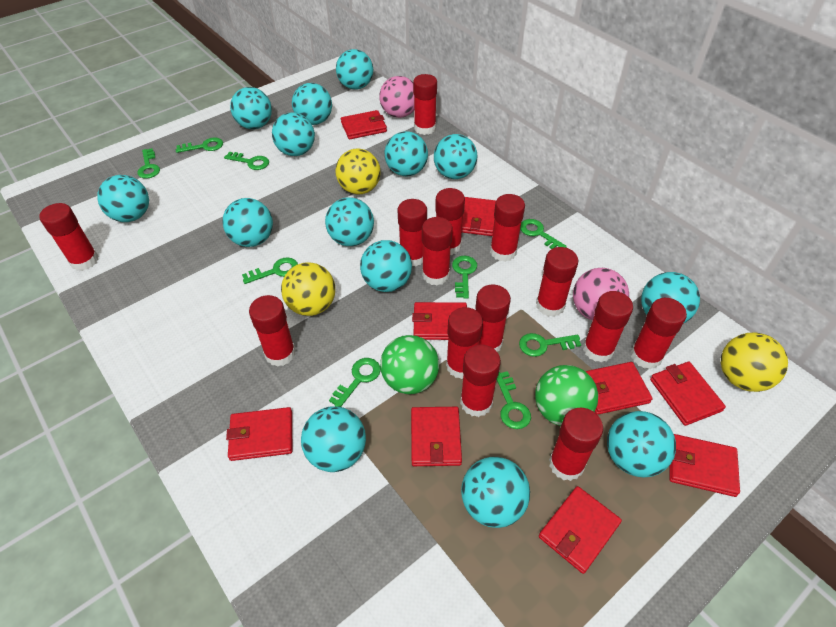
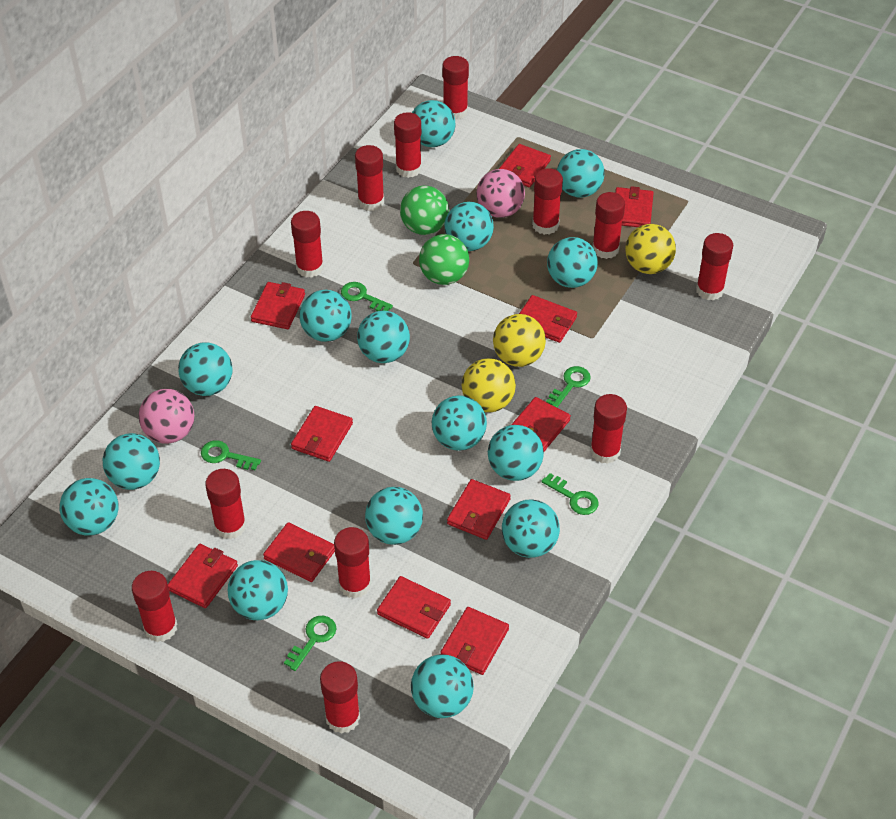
green key: [137,148,160,179] [176,138,223,153] [224,152,269,170] [242,257,298,284] [329,358,381,407] [452,256,477,299] [497,371,531,429] [519,333,581,357] [520,219,567,249] = 9 -> [201,440,261,470] [284,616,336,671] [341,282,393,311] [541,473,599,515] [546,366,591,407] = 5
red glue stick: [39,203,99,271] [249,295,296,367] [397,199,427,266] [413,74,437,135] [422,217,453,286] [435,188,465,255] [446,307,483,379] [460,344,501,417] [475,285,511,351] [490,194,525,262] [536,247,578,317] [549,408,603,481] [583,291,633,362] [631,298,687,369] = 14 -> [132,571,177,642] [205,469,246,539] [291,211,324,278] [320,661,360,734] [334,527,371,598] [355,145,384,211] [394,112,422,178] [442,56,469,120] [532,168,563,235] [590,394,627,464] [592,192,625,259] [696,233,733,301] = 12
red wallet: [226,407,292,461] [341,110,387,139] [411,407,462,466] [412,302,467,340] [462,197,496,236] [539,486,622,574] [585,362,653,415] [650,362,726,426] [670,434,740,497] = 9 -> [168,544,238,608] [251,282,305,329] [263,522,335,582] [291,406,353,462] [377,576,451,639] [441,607,509,675] [447,479,511,540] [499,144,551,187] [511,397,571,451] [519,295,577,343] [615,186,654,227] = 11
turquoise ball: [97,175,149,222] [222,198,273,247] [230,87,272,129] [272,112,315,156] [292,83,332,125] [301,406,366,472] [325,197,374,246] [336,49,373,90] [360,240,412,292] [385,131,428,176] [434,134,478,179] [461,457,530,528] [607,411,676,478] [641,272,700,323] = 14 -> [60,478,119,536] [103,433,160,490] [178,342,232,396] [228,560,288,620] [300,290,352,342] [357,311,410,363] [365,487,423,545] [411,654,474,718] [412,100,456,147] [432,395,487,451] [444,202,494,251] [488,425,544,481] [502,500,560,558] [547,237,598,288] [557,149,605,197] = 15

